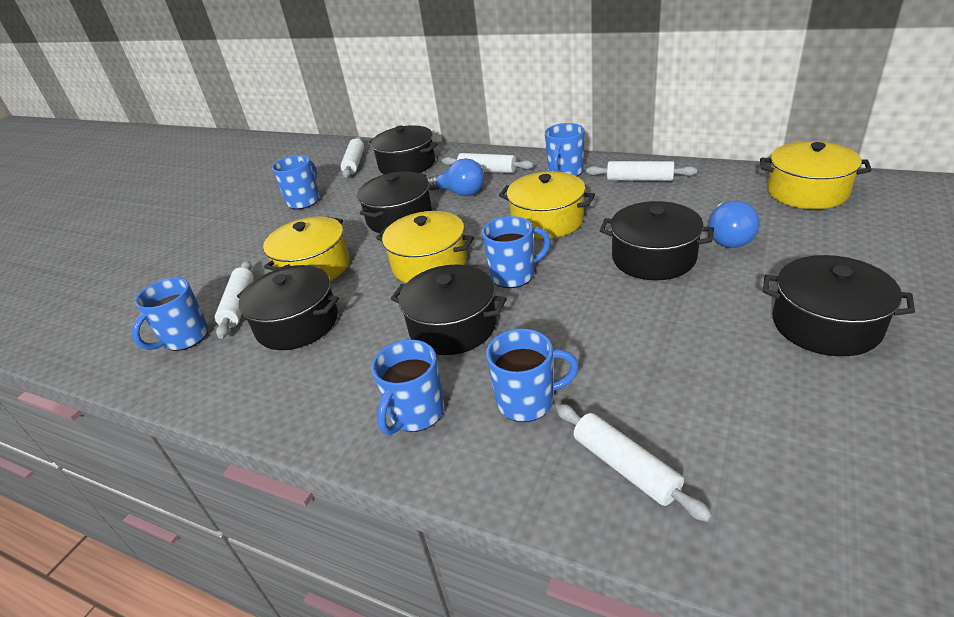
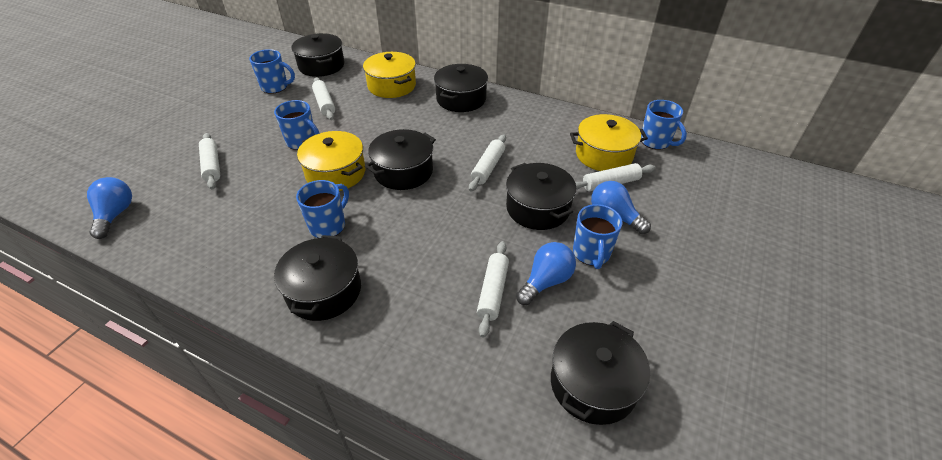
blue light bulb: [427,158,484,196] [708,201,760,248] = 2 -> [87,177,132,239] [516,242,576,305] [591,181,651,234] = 3
blue mug: [132,277,209,351] [272,155,320,209] [371,340,444,435] [482,216,551,288] [486,329,579,422] [545,123,585,176] = 6 -> [249,49,295,94] [274,100,320,150] [296,180,349,238] [573,204,622,269] [641,100,687,150] = 5
yellow pot: [263,217,350,281] [376,211,474,283] [499,171,595,239] [760,141,872,209] = 4 -> [297,131,365,191] [363,52,416,98] [570,114,648,171] = 3

